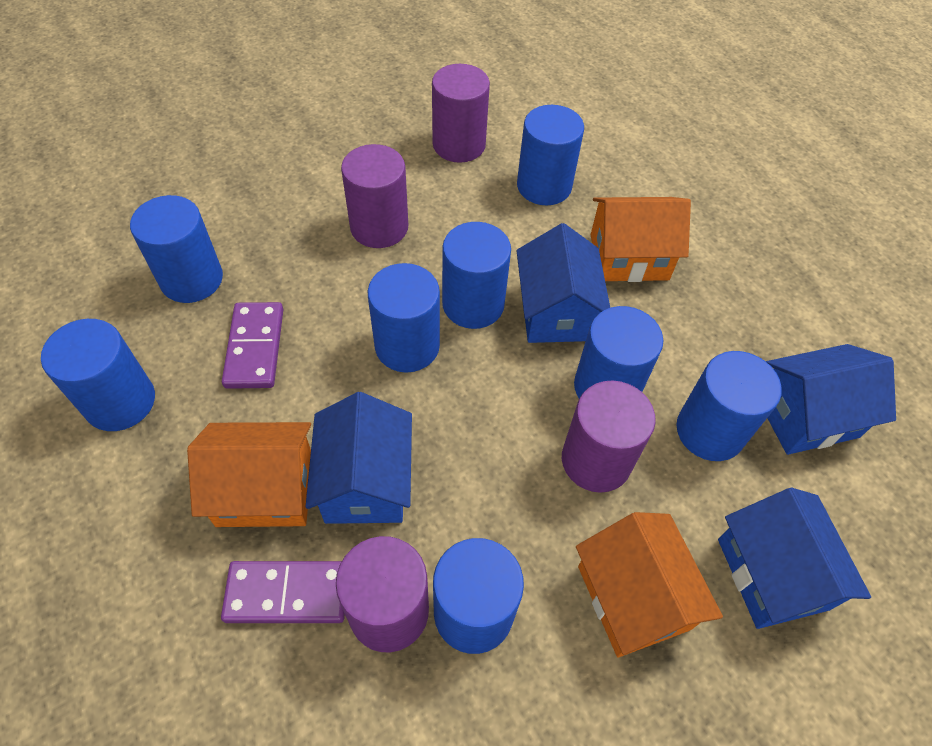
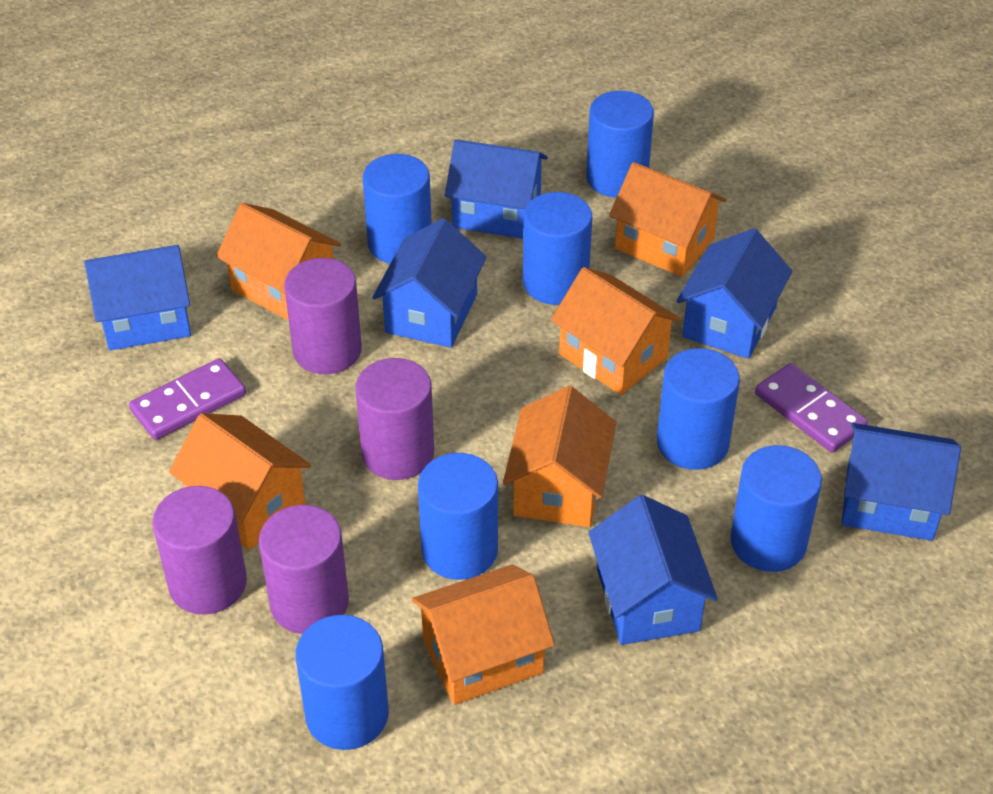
blue cylinder: [41,319,155,431] [130,195,223,303] [368,263,440,373] [433,538,524,654] [442,222,511,329] [517,105,584,205] [574,306,663,398] [677,351,782,461] = 8 -> [296,615,389,750] [363,154,432,264] [418,453,498,580] [523,192,592,305] [586,91,654,198] [657,348,740,470] [730,445,822,572] = 7
blue house: [305,392,412,524] [517,223,610,343] [718,487,871,629] [766,344,896,455] = 4 -> [84,245,191,351] [372,218,487,348] [445,139,548,239] [588,495,718,645] [677,228,792,359] [841,423,961,541] = 6
orange house: [187,422,311,527] [576,512,723,657] [591,197,691,282] = 3 -> [169,413,311,550] [216,203,341,320] [412,565,555,705] [503,386,617,527] [551,267,681,395] [609,162,727,277] = 6

